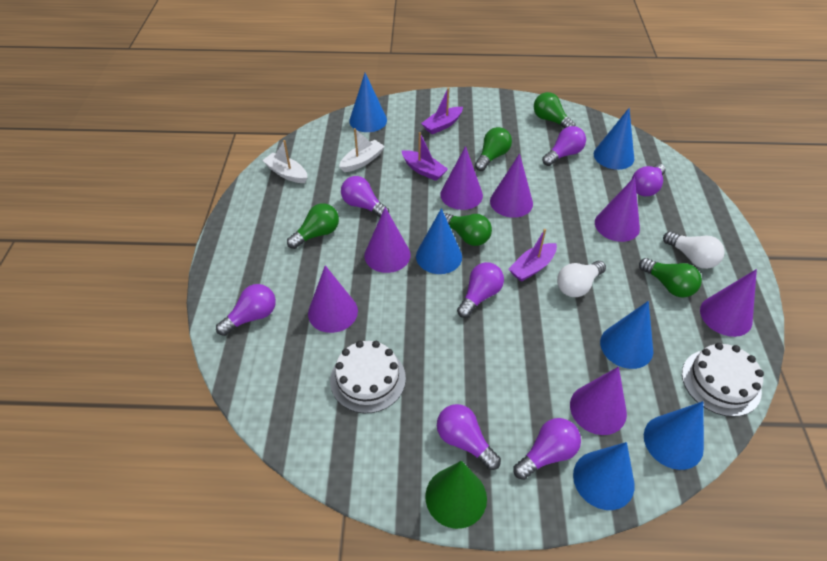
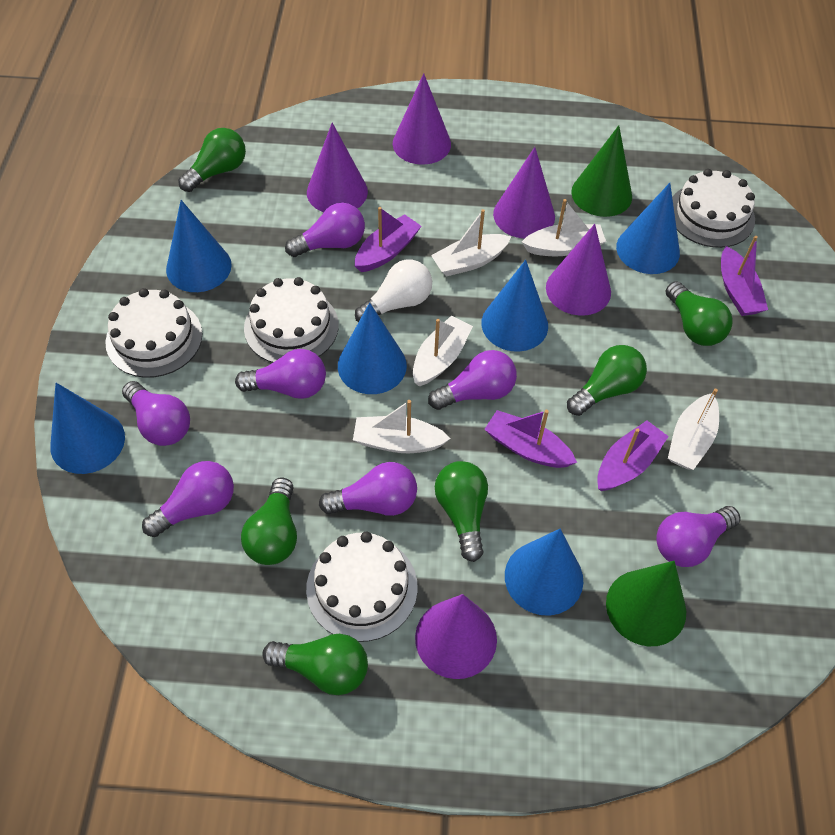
green cone: [425,461,487,529] = 1 -> [571,125,632,217] [606,561,686,646] = 2
green light bulb: [287,203,339,249] [444,213,492,246] [475,127,512,171] [534,92,576,128] [639,258,702,298] = 5 -> [178,128,246,192] [241,478,297,565] [262,634,368,695] [435,461,488,562] [567,345,647,416] [666,281,732,346] = 6
purple boat: [402,132,448,181] [421,88,463,134] [509,229,557,282] = 3 -> [355,207,421,272] [484,410,577,468] [597,421,669,491] [721,236,768,316] = 4
purple cone: [308,265,358,333] [364,207,411,273] [440,146,483,210] [490,153,533,218] [570,367,627,435] [595,177,640,242] [700,269,757,337] = 7 -> [307,123,368,212] [393,73,451,165] [415,594,497,679] [493,147,555,239] [546,224,611,316] = 5
white boat: [262,140,308,183] [339,128,385,172] = 2 -> [353,400,451,453] [413,315,473,386] [431,209,512,277] [522,199,606,256] [668,389,719,470] = 5
white cake: [330,341,406,413] [682,343,764,417] = 2 -> [105,288,202,378] [244,277,339,363] [306,532,418,642] [672,169,755,248] = 4
white light bulb: [557,261,606,297] [663,231,725,269] = 2 -> [355,260,432,322] = 1

